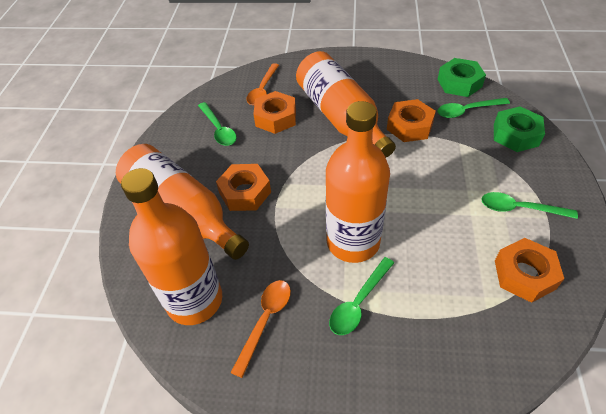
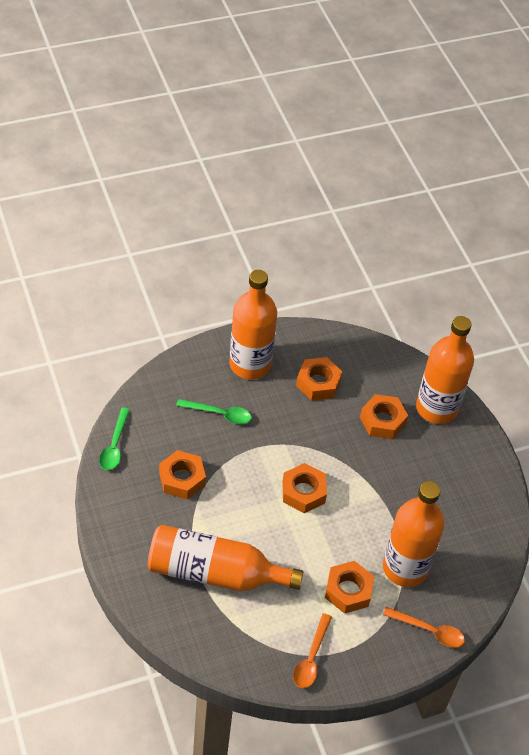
green nut: [437,58,486,97] [494,106,545,152] = 2 -> none = 0
green spoon: [198,102,237,146] [329,257,394,335] [437,98,510,118] [481,192,578,219] = 4 -> [99,408,130,470] [176,399,252,424] = 2
orange nut: [216,164,271,211] [253,91,296,134] [387,99,436,142] [495,238,564,303] = 4 -> [159,450,206,499] [282,463,327,513] [296,357,342,401] [325,561,374,614] [360,394,408,439] = 5

